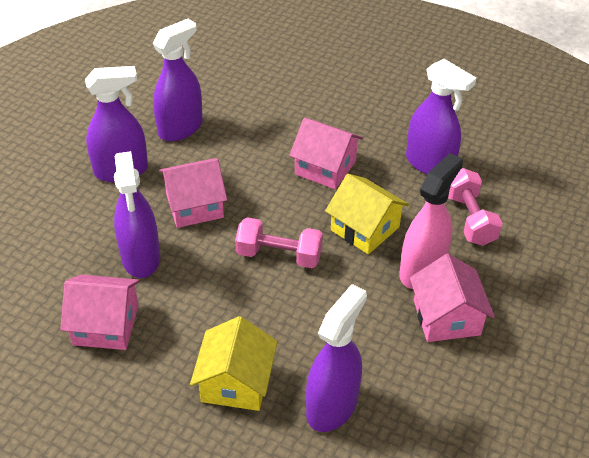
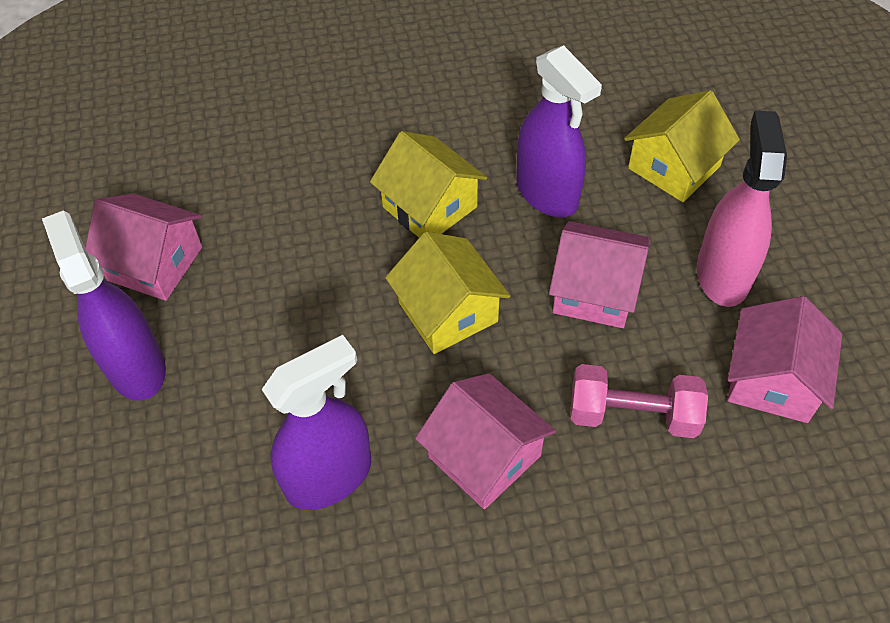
pink dumbbell: [235,217,323,268] [448,168,503,246] = 2 -> [570,364,708,438] = 1
purple spray bottle: [85,66,148,182] [114,151,160,278] [152,19,203,141] [306,284,367,432] [406,59,476,175] = 5 -> [42,210,166,401] [261,335,371,510] [516,45,602,218] = 3
yellow house: [190,316,278,411] [325,174,409,254] = 2 -> [370,131,487,237] [385,232,510,354] [624,90,740,202] = 3

